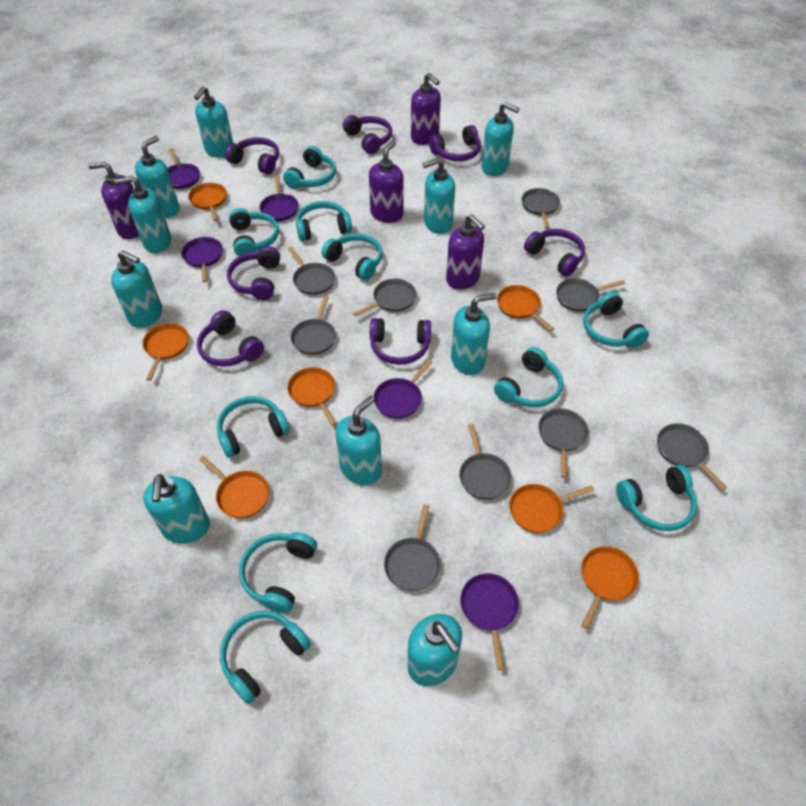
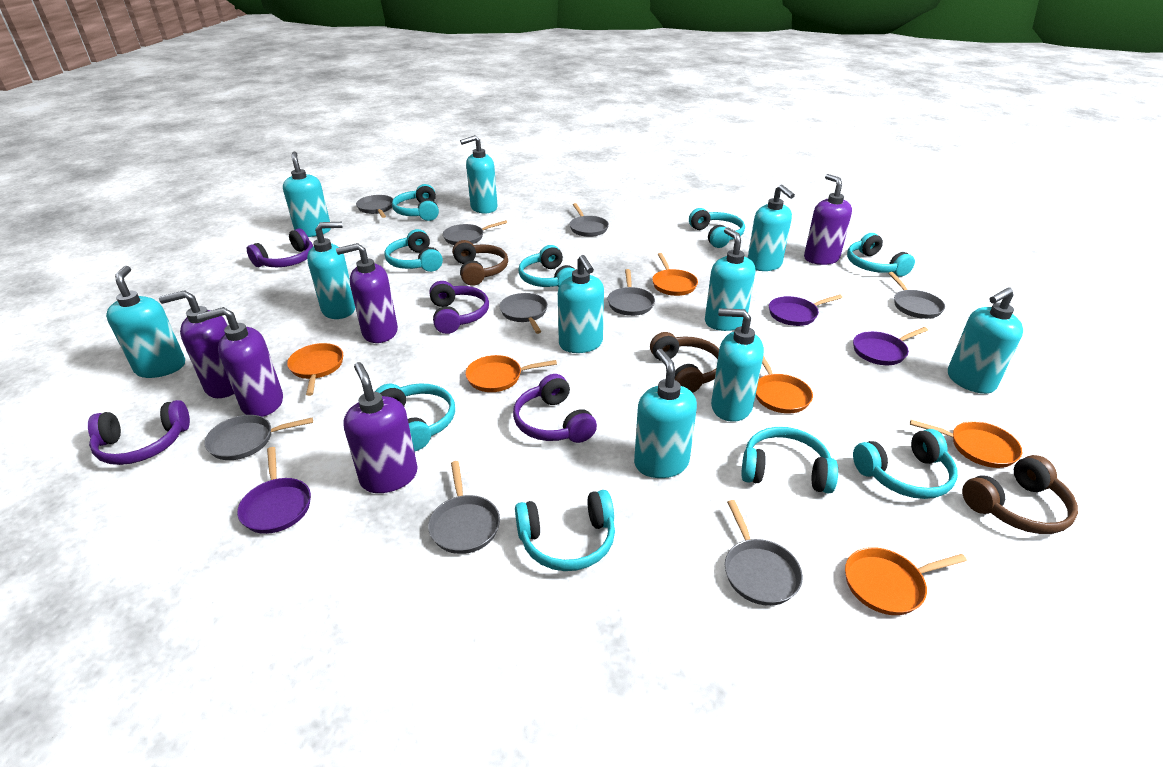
brown headphones: none = 0 -> [452,240,508,286] [650,332,719,393] [962,455,1078,534] = 3
orange pan: [142,323,189,381] [188,183,227,221] [199,456,269,519] [287,367,337,426] [497,285,554,331] [509,484,594,533] [581,546,639,629] = 7 -> [287,343,343,396] [466,355,557,392] [652,253,698,296] [756,355,813,414] [845,547,967,615] [910,420,1022,468] = 6
purple headphones: [197,310,264,367] [225,137,279,174] [227,246,280,300] [343,115,392,154] [370,318,431,365] [429,125,481,161] [524,229,585,276] = 7 -> [88,400,190,465] [247,228,313,267] [429,281,489,334] [513,374,597,443] = 4
purple pan: [168,148,200,189] [181,237,223,283] [260,175,299,221] [374,359,433,419] [460,573,519,670] = 5 -> [237,447,311,534] [769,295,843,326] [853,327,928,365] = 3
purple soap dispenser: [88,162,139,239] [369,140,404,223] [411,73,441,145] [446,214,485,290] = 4 -> [159,290,234,398] [197,307,283,417] [336,243,398,343] [343,362,418,493] [804,174,852,265] = 5
turquoise headphones: [217,396,290,458] [220,611,311,704] [229,208,279,256] [239,532,317,614] [283,146,336,189] [296,201,352,241] [322,233,382,280] [494,347,563,407] [583,292,649,348] [616,465,698,531] = 10 -> [375,383,455,451] [384,229,443,272] [392,184,439,221] [515,490,615,571] [518,245,575,287] [689,208,745,248] [742,427,838,494] [847,233,915,277] [853,429,958,499] = 9

